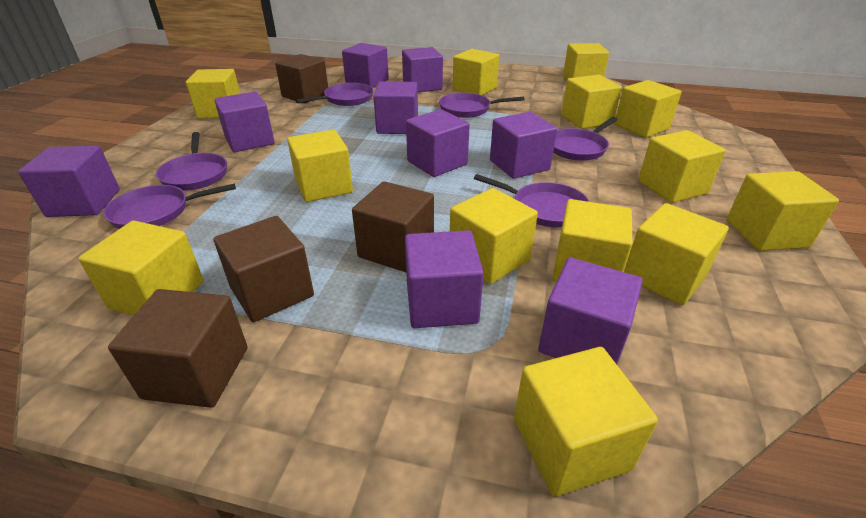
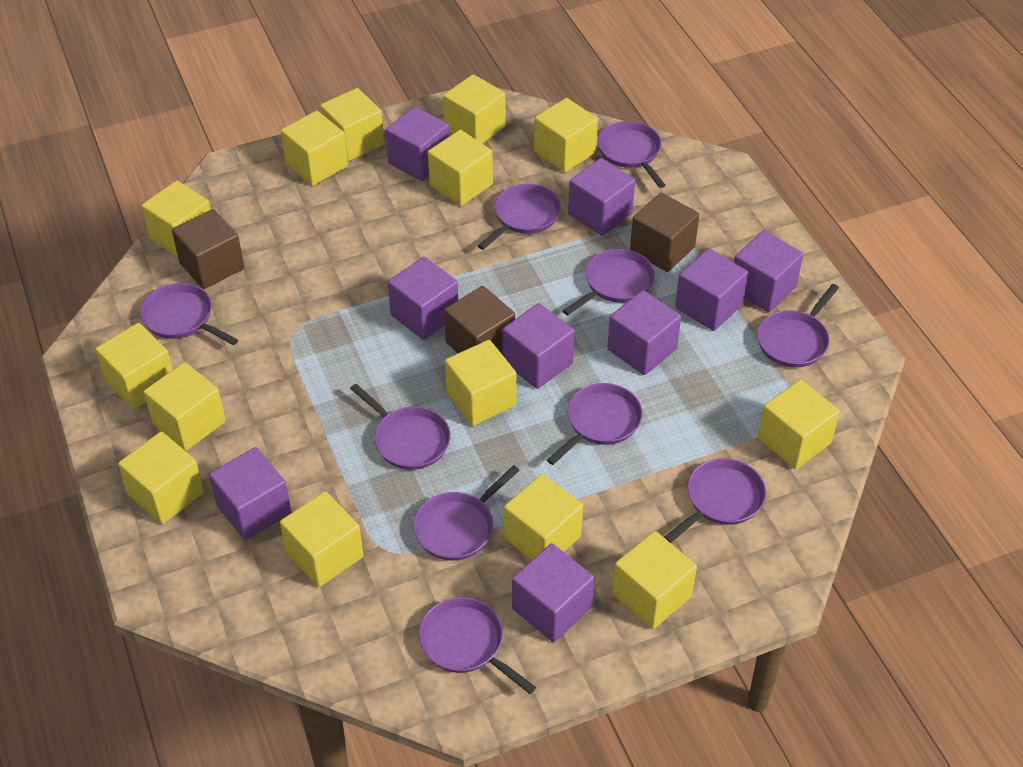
brown cube: [108,289,248,408] [214,216,314,322] [275,54,328,103] [352,181,434,272] = 4 -> [172,209,244,289] [444,286,515,355] [630,193,699,272] = 3
purple pan: [104,183,236,229] [156,132,227,191] [295,83,374,106] [439,93,525,118] [474,174,589,228] [553,117,618,161] = 6 -> [140,283,238,345] [350,384,451,470] [413,465,520,561] [419,597,536,694] [478,184,561,250] [547,383,643,465] [563,249,655,316] [597,121,665,188] [664,458,766,543] [757,284,839,368] = 10
yellow cube: [78,221,204,316] [186,69,240,119] [287,130,353,202] [450,188,538,284] [453,49,499,95] [514,347,658,497] [552,199,633,282] [561,75,622,129] [563,43,609,80] [615,80,682,138] [624,203,729,305] [638,130,726,203] [726,171,839,251] = 13 -> [95,323,173,409] [118,432,204,524] [142,180,211,257] [144,362,226,451] [280,491,363,587] [281,111,348,186] [320,88,384,162] [428,130,493,206] [443,74,506,144] [445,340,517,426] [504,474,583,560] [534,98,598,172] [612,531,697,629] [758,380,840,469] = 14

